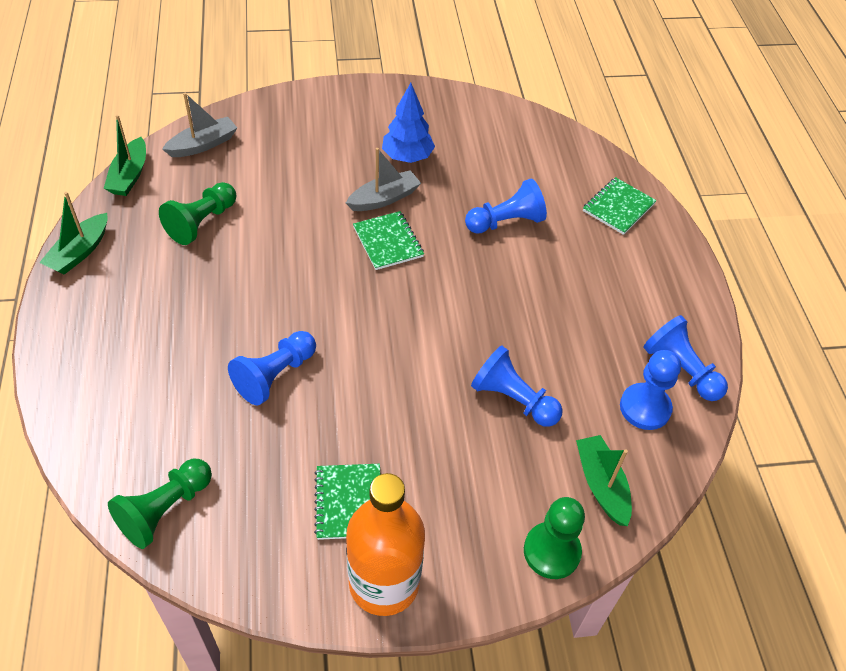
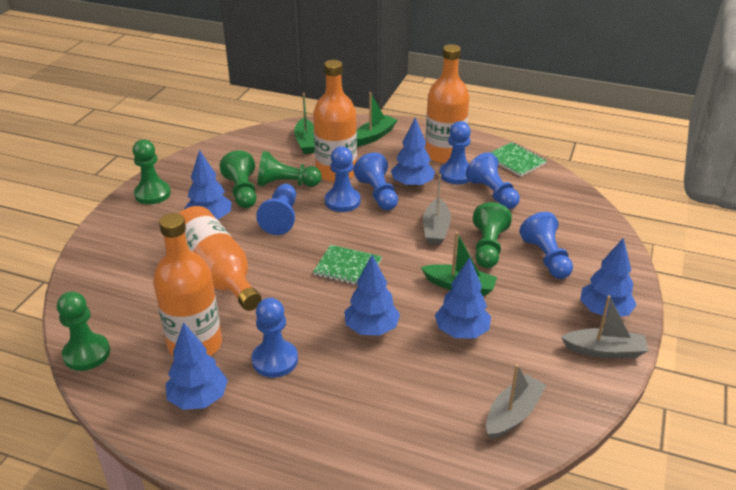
blue pawn: [228,331,316,405] [465,179,547,234] [471,346,563,427] [620,350,681,430] [644,315,728,401] = 5 -> [252,298,298,378] [256,184,296,235] [325,146,361,212] [353,153,398,210] [439,121,471,184] [466,152,520,209] [519,212,573,279] = 7
blue tree: [382,83,435,163] = 1 -> [166,323,228,410] [184,150,232,219] [344,255,400,336] [391,117,435,188] [435,257,491,339] [580,238,636,317] = 6
green notebook: [314,464,380,540] [353,211,424,270] [583,177,657,235] = 3 -> [313,245,382,285] [490,142,547,177] = 2
green pawn: [108,459,212,549] [159,182,236,245] [524,497,585,579] = 3 -> [57,291,110,371] [133,139,171,204] [219,150,257,208] [258,151,322,187] [473,202,512,268] = 5
grey boat: [162,93,237,157] [346,148,421,211] = 2 -> [423,174,451,245] [486,364,546,439] [561,296,648,358] = 3
orange bottle: [346,473,425,616] = 1 -> [153,213,222,357] [178,206,262,311] [313,60,357,182] [425,44,470,164] = 4

